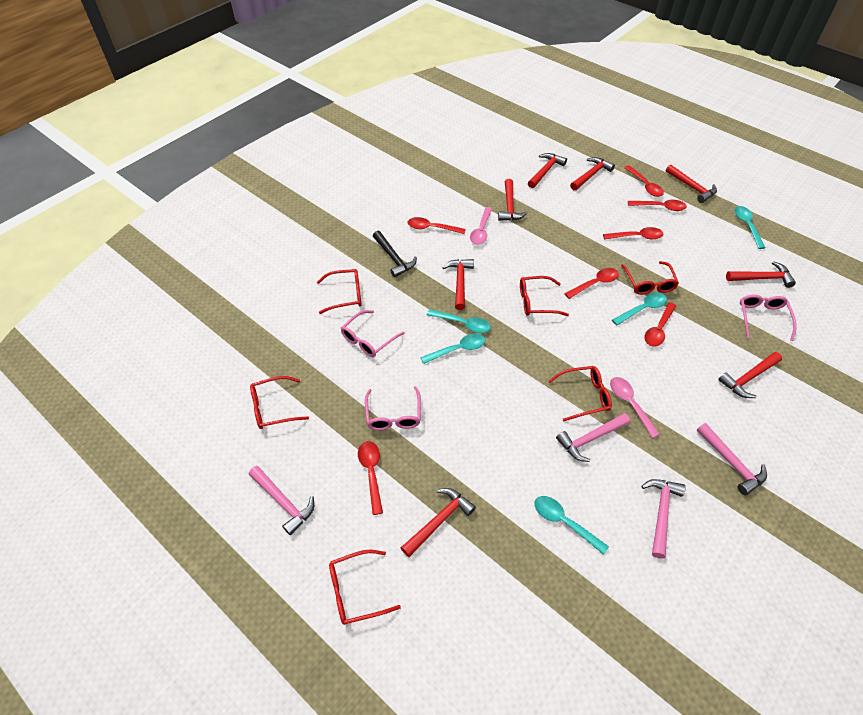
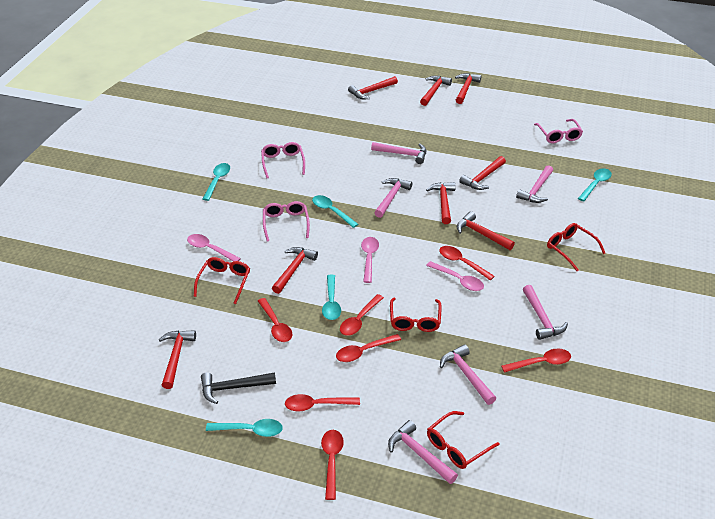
pink hammer: [249,466,314,535] [556,413,630,462] [641,479,686,559] [697,423,767,496] = 4 -> [371,142,426,164] [374,178,412,218] [388,420,458,484] [440,344,496,405] [516,165,553,203] [523,285,568,340] = 6
pink spoon: [470,207,492,245] [610,377,660,438] = 2 -> [187,234,241,261] [361,237,379,283] [426,261,484,291] = 3
red glasses: [250,376,309,429] [317,269,362,314] [329,550,401,625] [520,276,569,316] [548,366,612,422] [621,261,679,295] = 6 -> [194,257,250,304] [390,298,442,332] [427,411,500,469] [547,223,605,271] = 4

